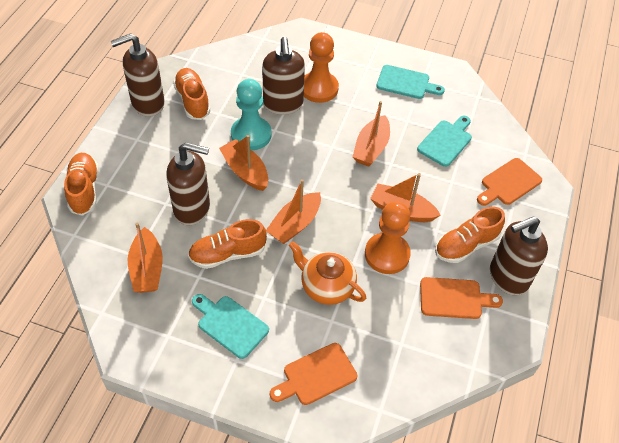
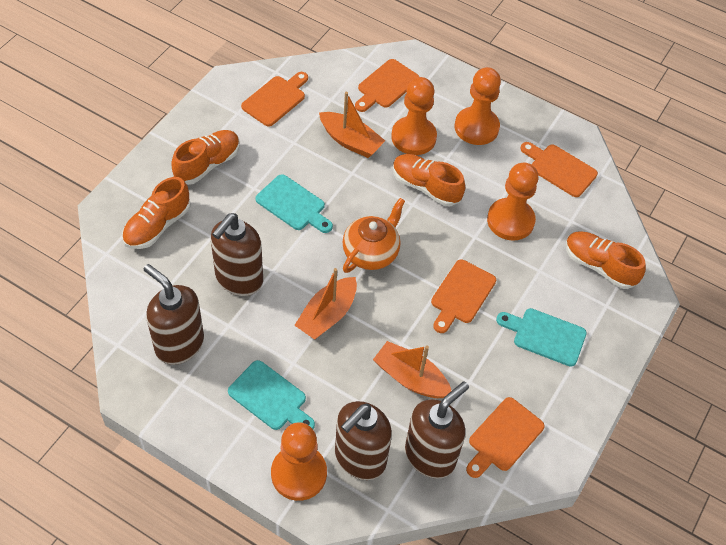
orange boat: [128,223,163,293] [219,135,268,191] [266,179,321,244] [353,101,390,167] [370,173,440,222] = 5 -> [294,268,357,339] [319,92,385,158] [373,341,451,398] = 3
orange cutting board: [270,343,357,405] [420,277,503,319] [477,158,542,206] = 3 -> [241,72,308,126] [355,59,419,112] [431,259,496,333] [466,397,545,478] [520,142,598,197] = 5
orange pawn: [304,32,339,103] [365,202,411,274] = 2 -> [271,422,327,501] [391,77,437,155] [455,67,501,145] [487,163,538,240] = 4
turquoise pawn: [231,79,272,150] = 1 -> none = 0

